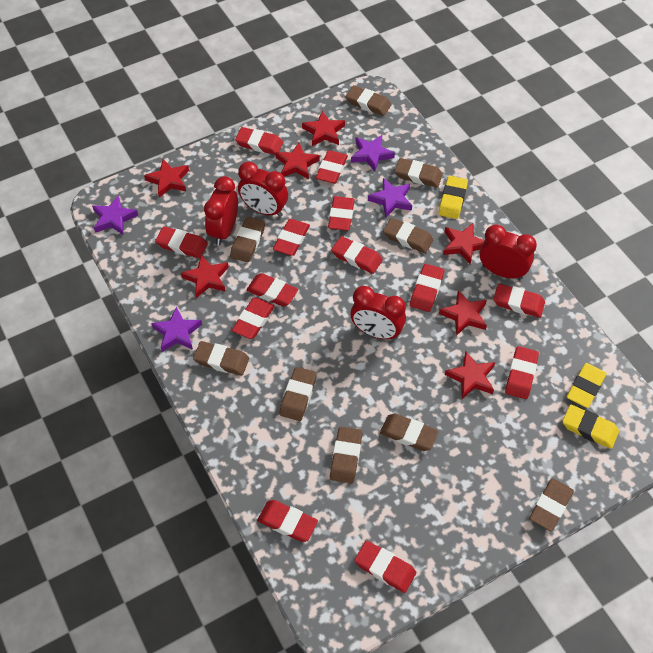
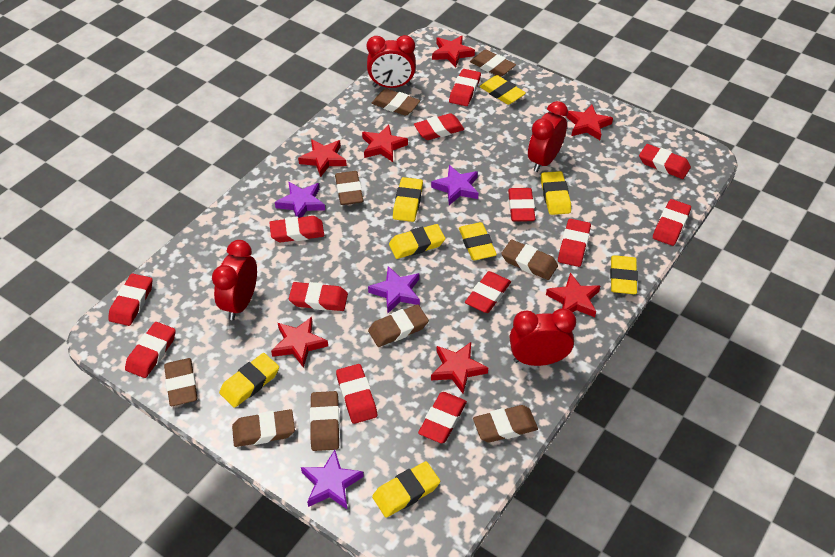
yellow eraser: [438,176,468,219] [563,405,619,449] [567,363,607,408] = 3 -> [219,353,279,408] [372,461,440,518] [389,224,445,259] [393,177,423,222] [459,222,497,261] [480,75,526,105] [541,171,571,215] [610,255,638,294] = 8

